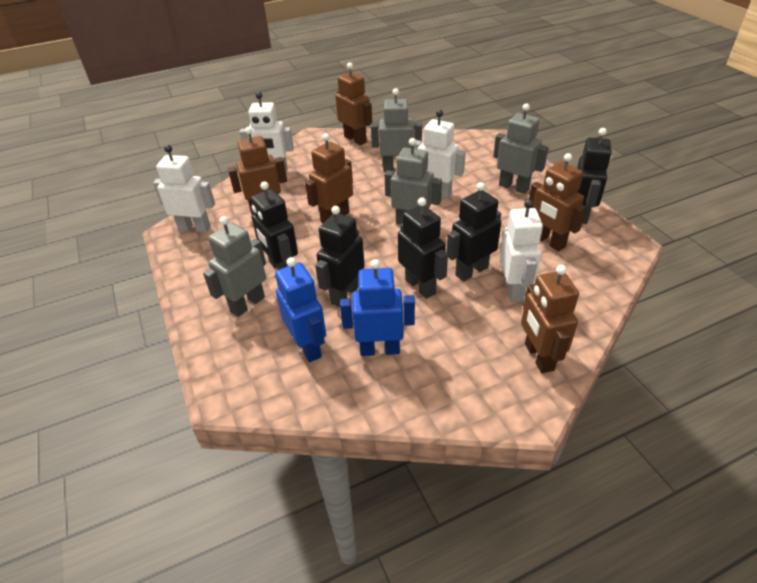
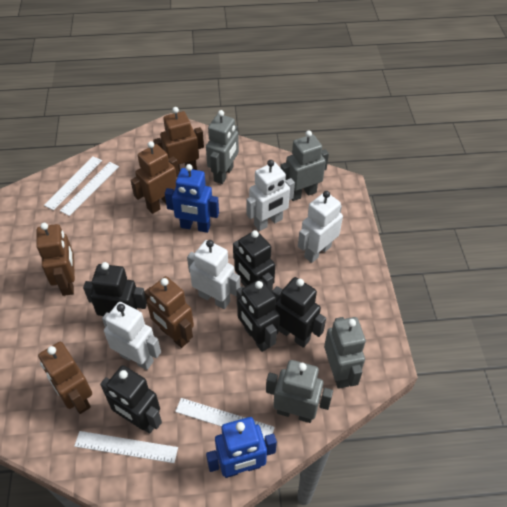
white ruler: none = 0 -> [44,156,102,210] [60,162,119,216] [74,431,178,463] [175,398,275,440] = 4

